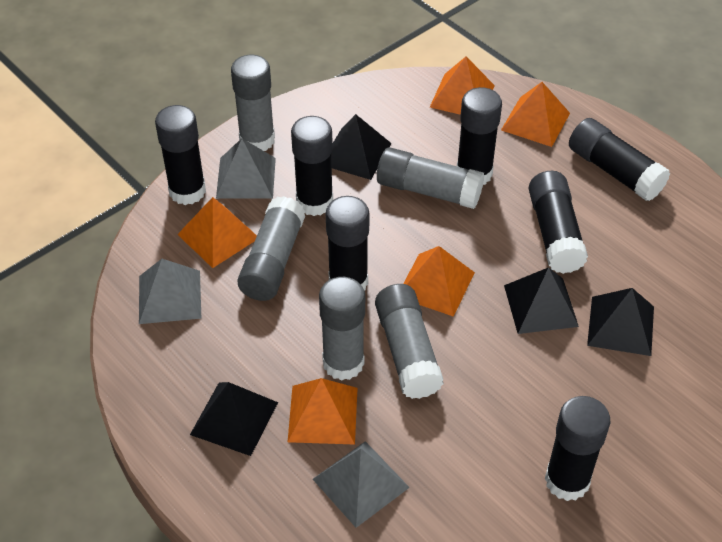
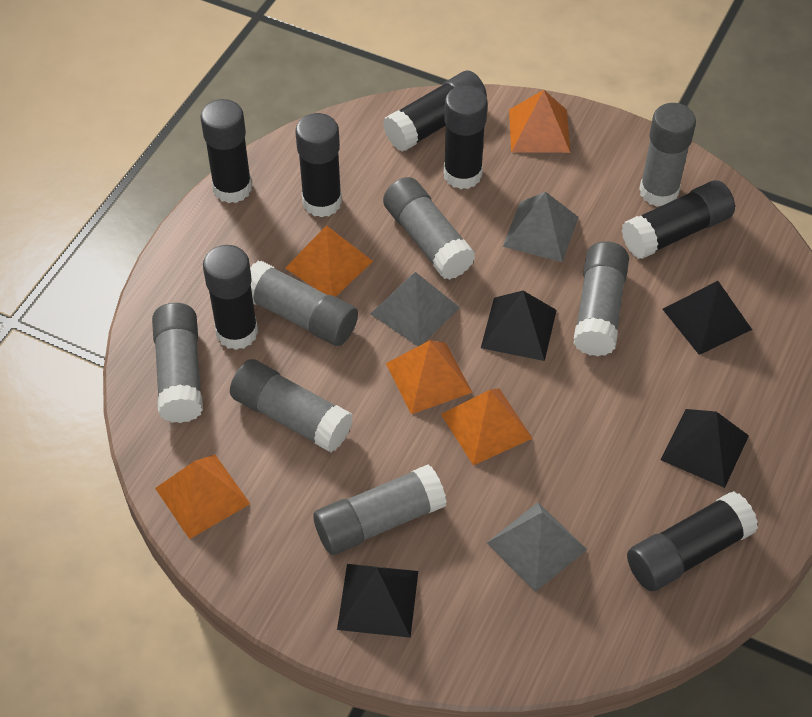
grey glue stick: [231,54,275,151] [237,196,305,301] [319,277,365,381] [375,284,444,399] [377,147,484,209] = 5 -> [152,303,203,423] [230,359,353,452] [250,261,358,346] [313,464,447,555] [383,177,475,280] [573,241,629,356] [639,103,696,207] = 7

